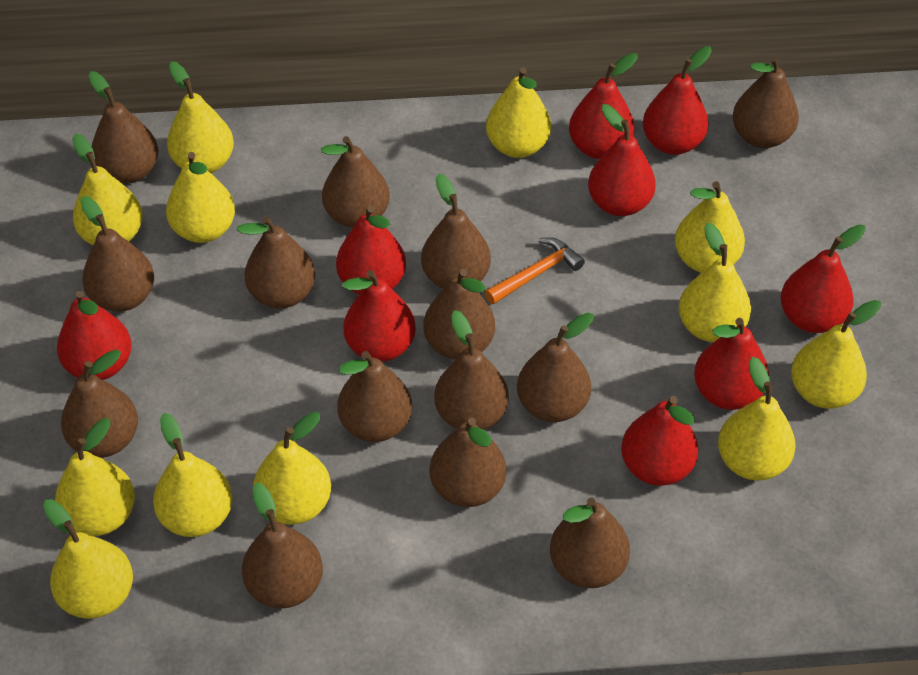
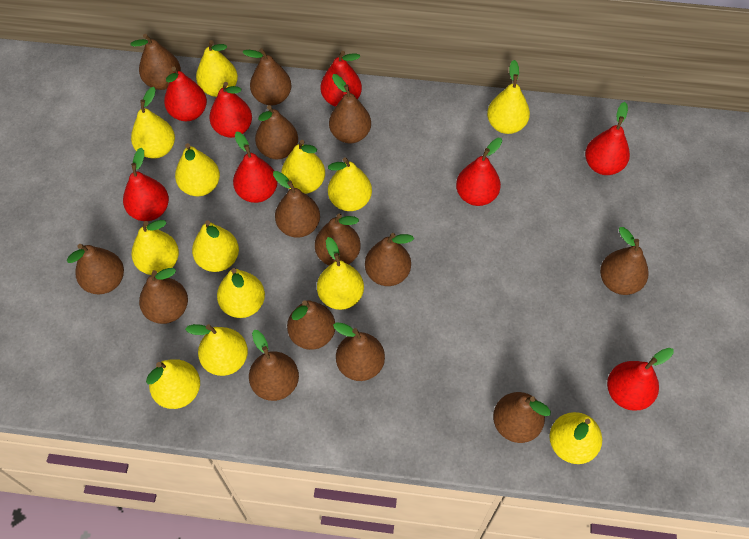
orange hammer: [485,237,585,304] = 1 -> none = 0
red pear: [57,290,132,380] [336,206,406,294] [343,270,416,362] [569,53,638,159] [588,104,656,216] [621,396,698,486] [643,46,712,155] [694,318,769,410] [781,224,865,333] = 9 -> [123,148,169,221] [164,67,207,121] [209,82,252,138] [233,131,278,203] [321,51,362,107] [456,138,502,206] [585,102,630,175] [607,348,674,411] = 8
yellow pear: [43,499,133,619] [55,418,135,536] [72,134,143,245] [153,413,232,537] [166,152,235,243] [167,61,234,173] [253,412,331,525] [486,67,551,158] [675,181,745,273] [679,222,751,342] [718,357,796,480] [791,300,881,409] = 12 -> [131,87,175,159] [131,220,179,275] [146,359,200,409] [175,143,220,196] [185,324,248,376] [192,220,239,272] [196,40,238,97] [217,268,265,318] [281,140,325,194] [317,237,364,310] [328,157,372,211] [487,60,530,134] [549,412,602,464] = 13

